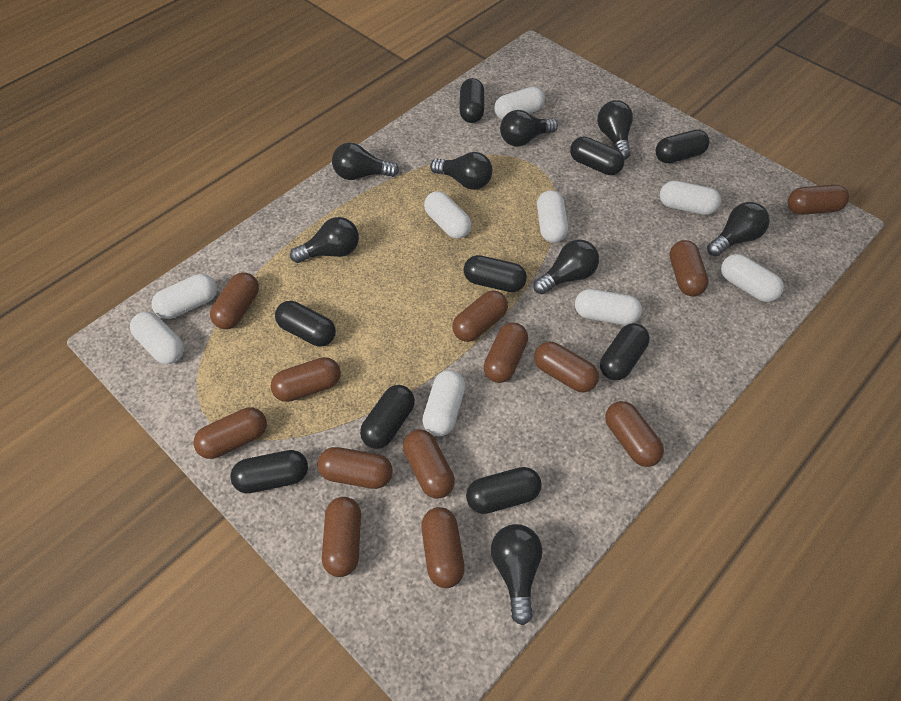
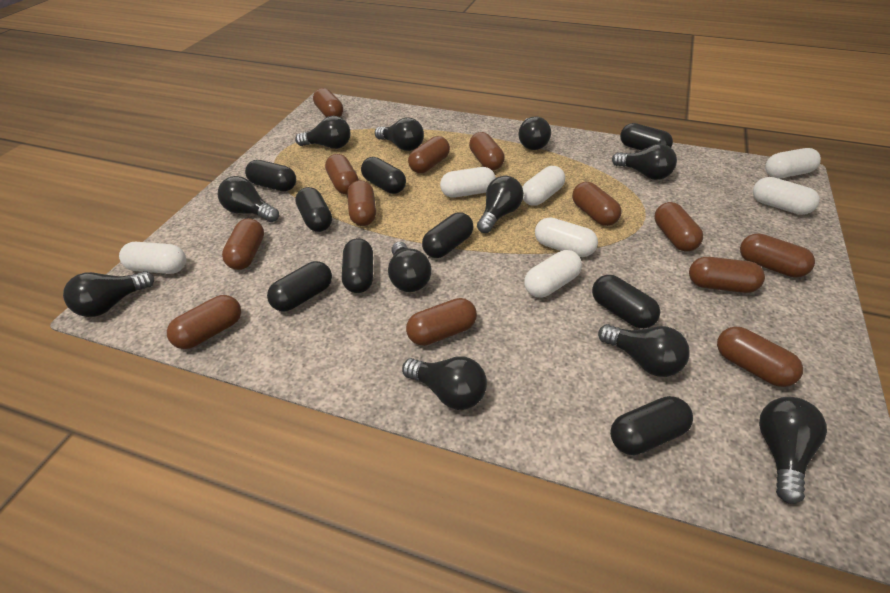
black light bulb: [290,217,359,263] [332,143,399,180] [430,152,492,190] [491,524,542,625] [500,110,558,147] [533,240,599,294] [597,100,633,160] [707,202,770,257] = 8 -> [63,271,154,317] [218,176,279,222] [295,116,350,149] [375,117,424,151] [388,242,431,292] [402,357,487,410] [477,176,524,233] [518,116,551,150] [598,324,690,377] [612,144,677,180] [759,397,827,504] = 11
white capsule: [130,312,184,364] [152,274,217,319] [422,370,465,436] [424,191,471,239] [494,87,545,120] [537,190,568,243] [575,289,642,325] [660,181,721,215] [721,254,784,302] = 9 -> [119,242,186,274] [440,167,496,198] [522,166,565,206] [524,250,582,298] [535,217,598,257] [753,177,820,215] [765,148,821,178] = 7

